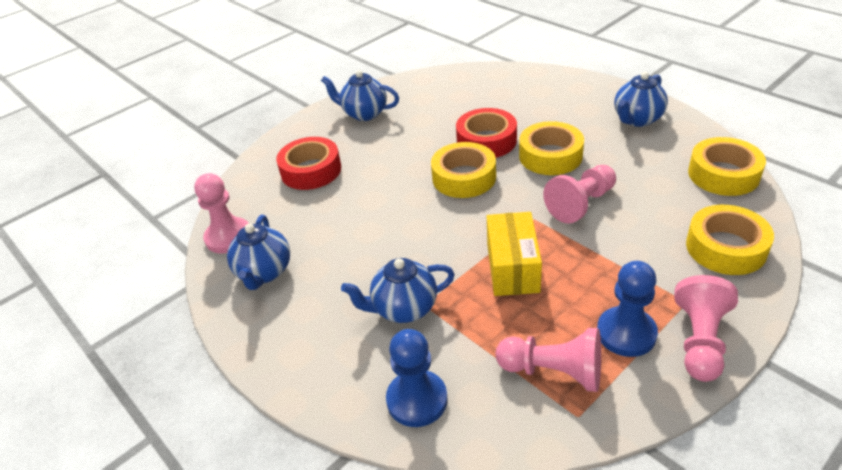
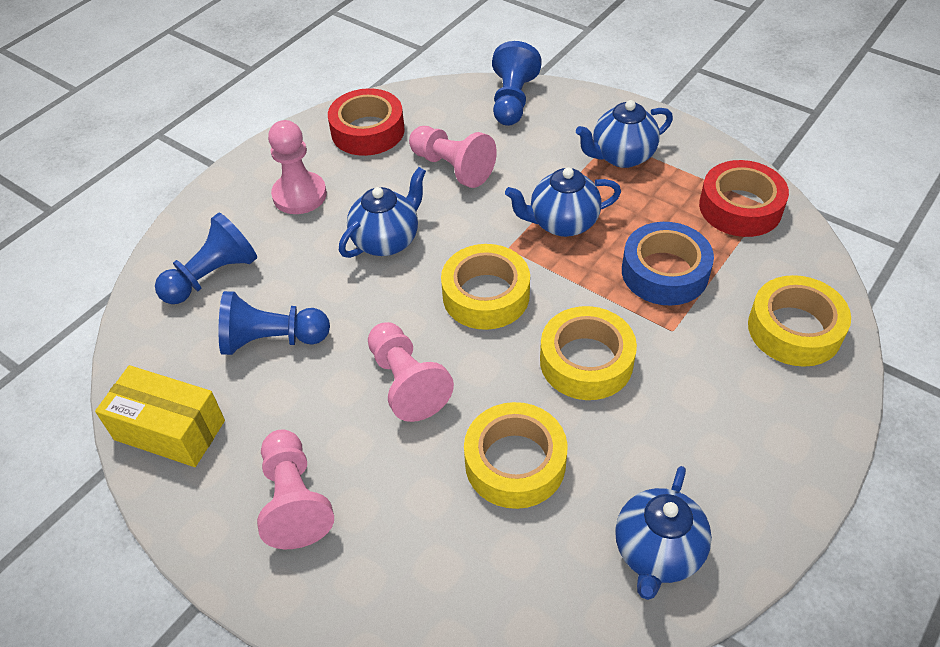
blue pawn: [386,329,448,427] [597,261,658,357] = 2 -> [155,213,257,304] [218,291,330,355] [492,41,542,126] = 3
blue tape: none = 0 -> [622,222,714,306] = 1

